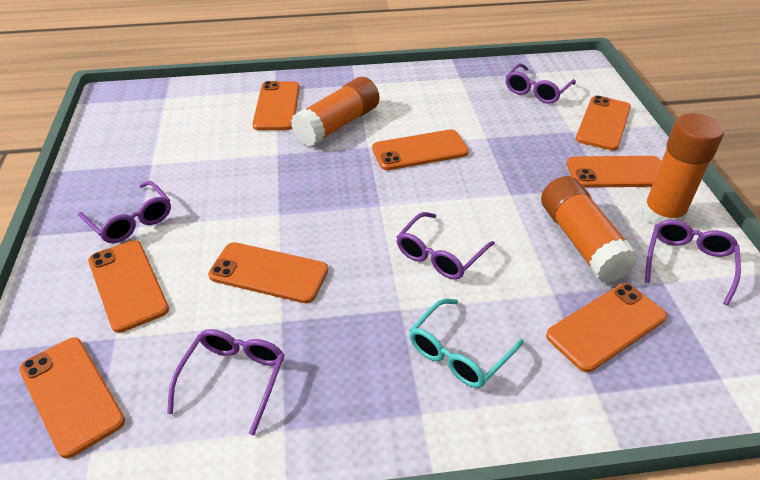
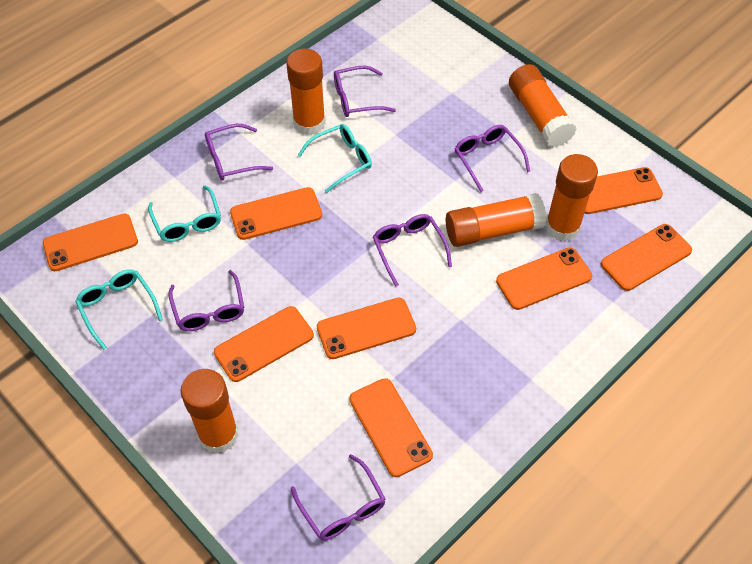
orange glue stick: [291,77,379,147] [541,176,639,283] [642,113,724,226] = 3 -> [181,369,239,454] [287,49,326,135] [446,193,546,247] [509,64,577,147] [545,154,598,241] = 5
purple glasses: [78,181,171,243] [167,329,285,435] [396,212,495,279] [506,63,576,104] [645,220,741,305] = 5 -> [168,270,244,331] [205,124,273,180] [291,454,386,541] [334,65,396,117] [373,214,452,287] [455,125,530,192] = 6
turquoise glasses: [409,299,524,388] = 1 -> [75,269,163,350] [148,185,221,242] [298,124,372,193] = 3

